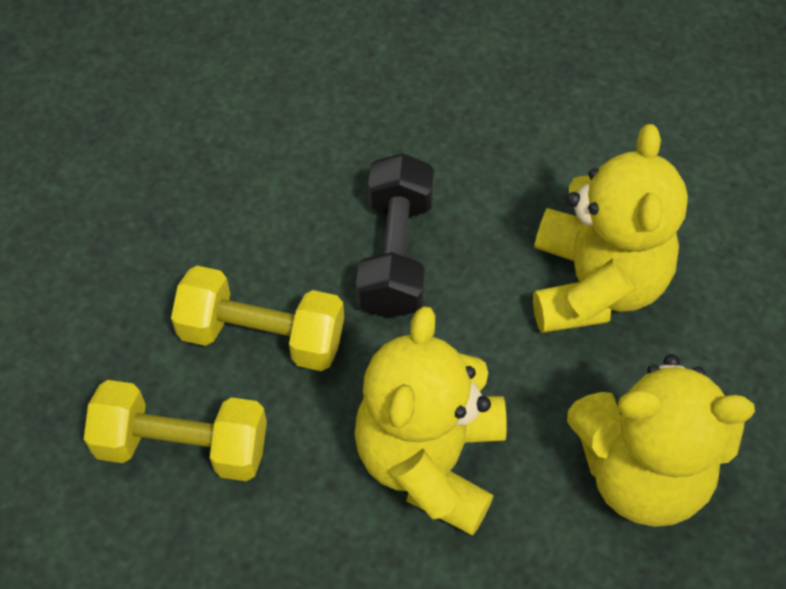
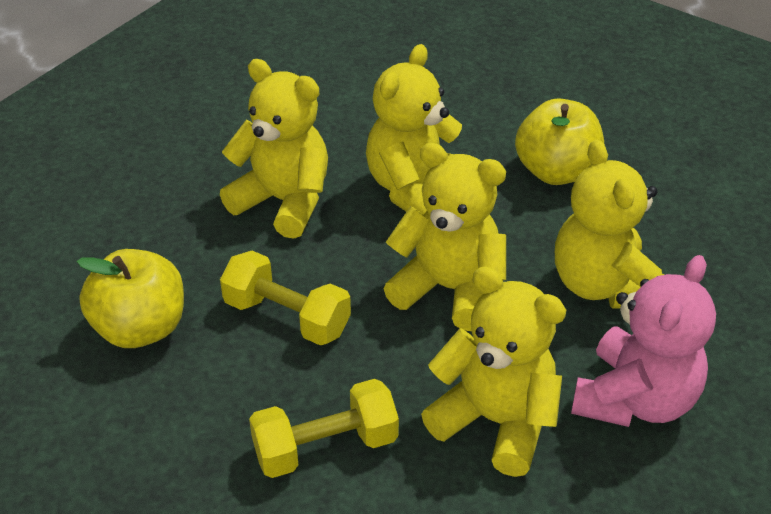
black dumbbell: [356,153,434,318] = 1 -> none = 0
pink teddy bear: none = 0 -> [571,255,716,427] = 1
yellow apple: none = 0 -> [77,249,184,348] [515,98,604,185] = 2
yellow teddy bear: [354,306,507,535] [533,124,688,333] [567,354,755,527] = 3 -> [220,59,328,239] [366,44,462,215] [383,143,506,331] [421,267,566,477] [555,139,665,309] = 5

